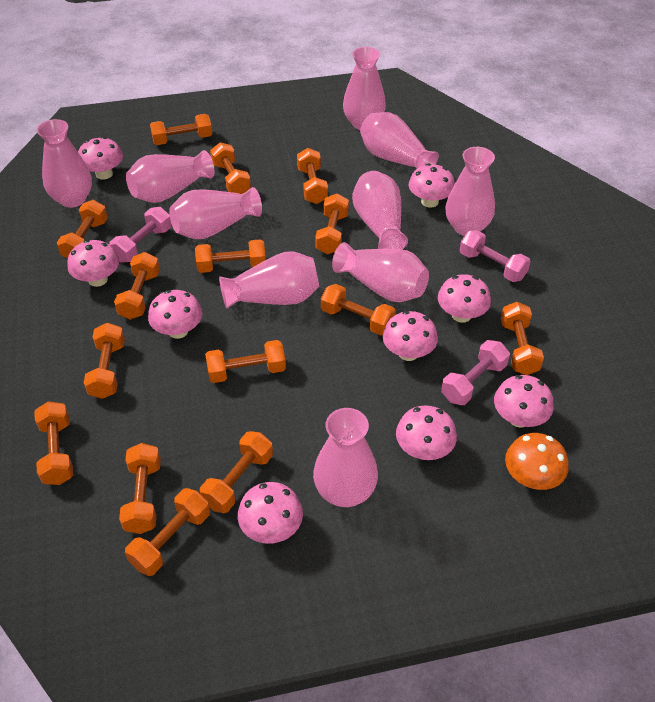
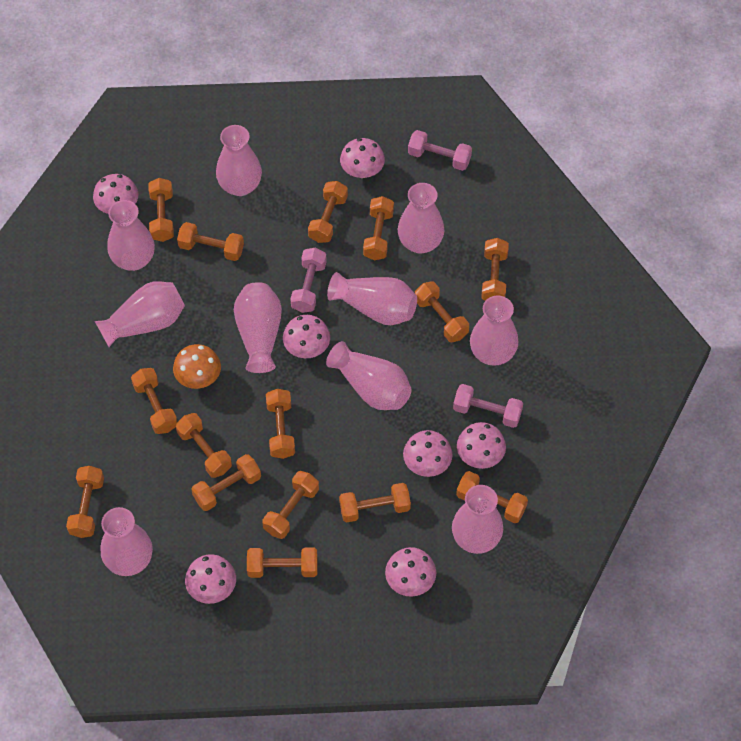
pink mushroom: [67,240,119,287] [78,137,123,179] [148,290,202,339] [238,482,303,544] [383,311,438,361] [396,405,457,460] [409,163,455,208] [438,274,491,323] [494,375,554,428] = 9 -> [93,174,138,214] [185,554,236,604] [283,315,330,358] [340,138,385,178] [385,547,436,597] [403,430,453,477] [457,422,506,469] = 7

